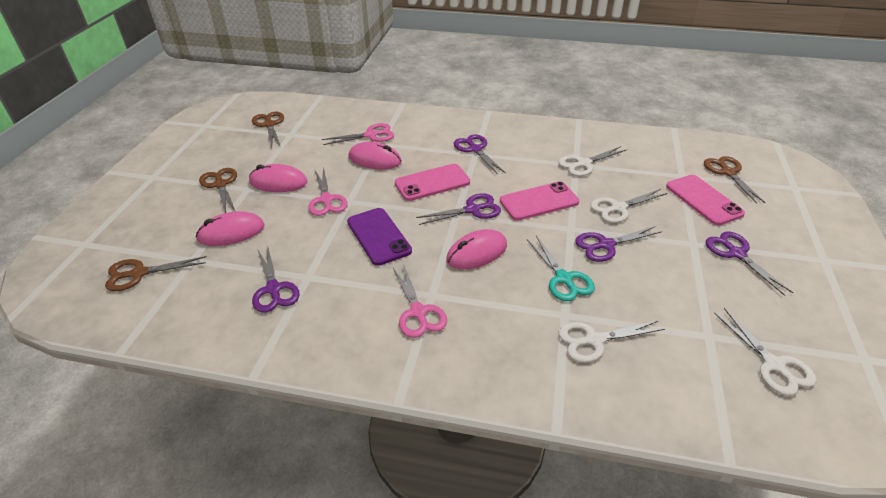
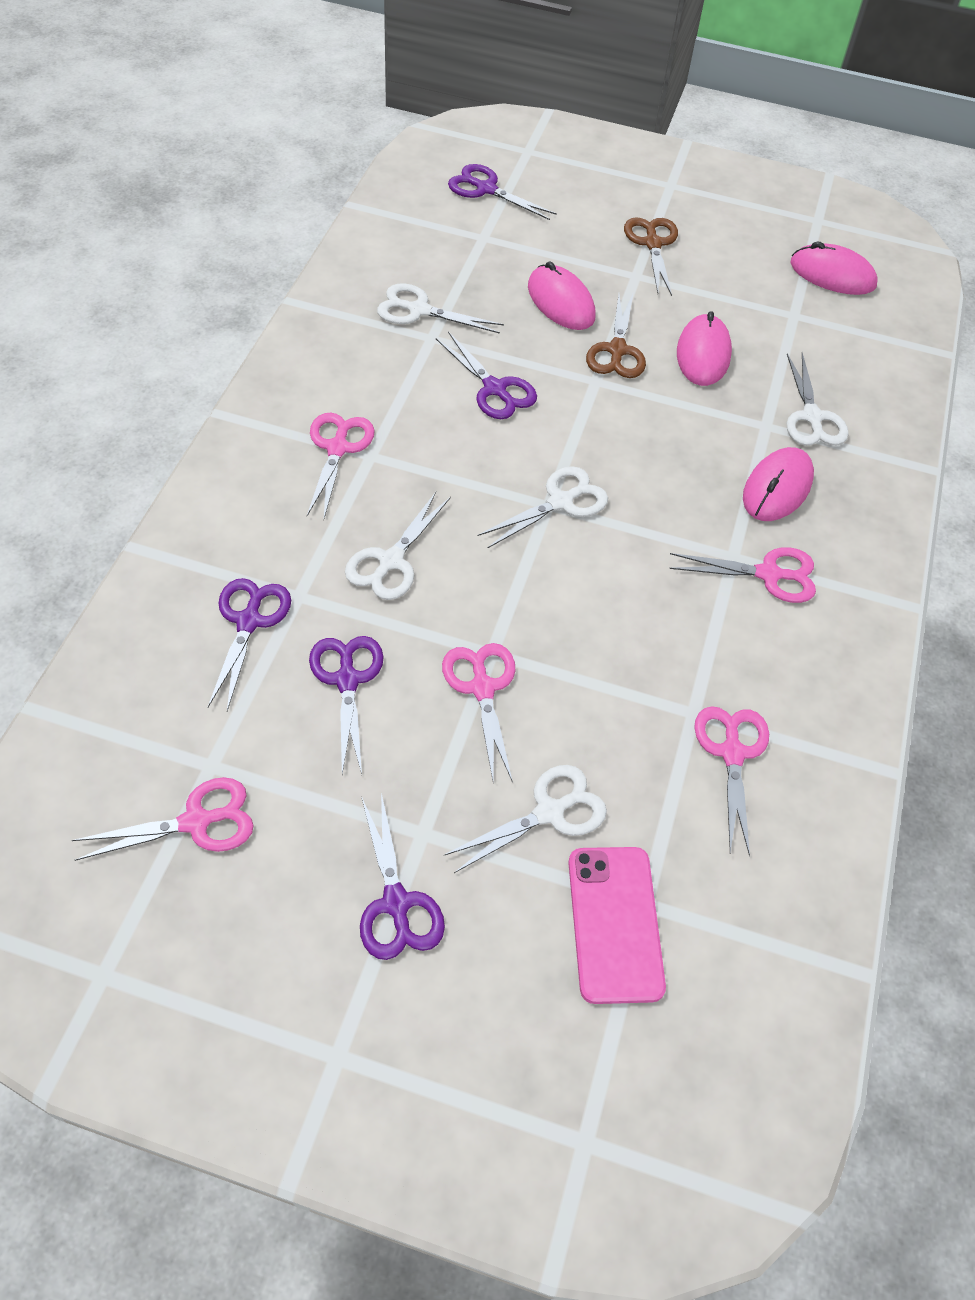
brown scissors: [105,256,206,291] [199,168,237,213] [252,112,284,147] [704,156,765,204] = 4 -> [586,294,646,378] [624,218,678,296] = 2
pink phone: [395,164,470,201] [500,181,579,220] [666,175,745,225] = 3 -> [568,847,666,1004] = 1
pink scissors: [308,167,348,216] [322,123,394,145] [393,264,447,338] = 3 -> [71,777,254,861] [307,413,375,518] [442,643,515,783] [669,547,816,603] [694,706,769,857] = 5
purple phone: [347,208,412,266] = 1 -> none = 0
turquoise scissors: [527,236,595,301] = 1 -> none = 0
white scissors: [558,146,626,176] [559,321,665,363] [590,189,668,223] [714,308,816,396] = 4 -> [345,492,451,600] [377,283,504,334] [444,765,607,873] [478,466,608,548] [787,353,849,446] = 5

